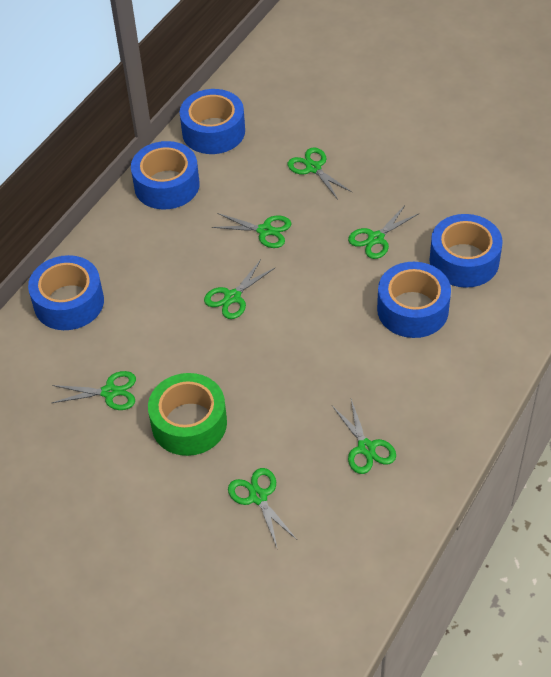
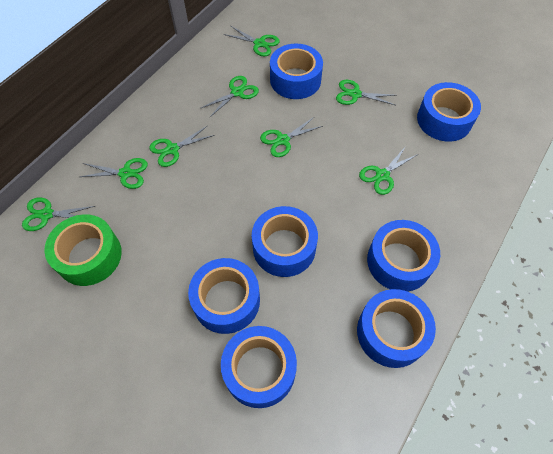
blue tape: [28,255,104,330] [131,141,200,210] [180,89,245,154] [377,262,451,338] [429,214,503,288] = 5 -> [188,258,260,334] [221,326,297,408] [252,206,318,277] [270,44,323,99] [357,289,436,368] [367,220,440,292] [417,82,481,142] = 7
green scissors: [52,371,136,410] [204,260,276,319] [212,213,291,248] [228,468,297,547] [288,147,352,200] [332,399,396,474] [348,205,418,259] = 7 -> [22,197,95,231] [80,158,148,189] [149,126,215,167] [201,76,259,117] [224,26,279,56] [260,117,323,157] [336,80,396,105] [359,146,418,195] = 8

